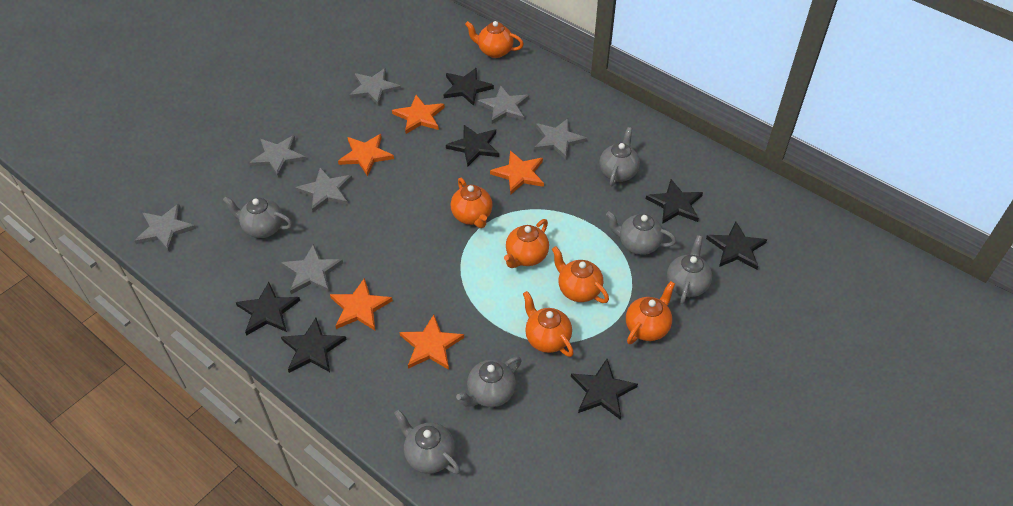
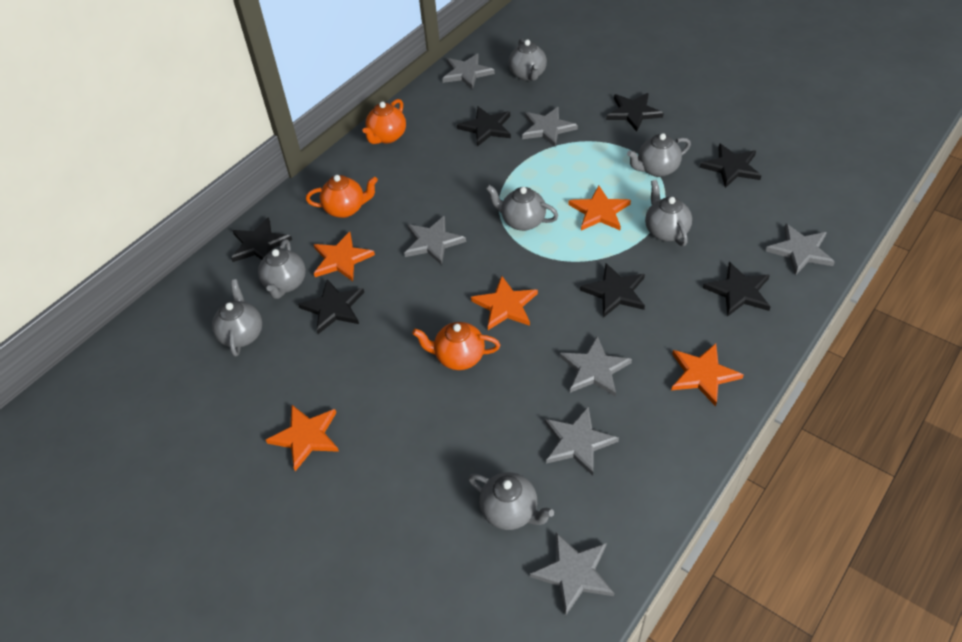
grey teapot: [222,196,293,238] [394,410,460,474] [456,357,522,407] [599,127,640,186] [606,211,676,255] [667,235,712,304] = 6 -> [212,279,262,357] [258,239,306,299] [468,472,554,530] [486,185,558,231] [509,38,547,81] [627,133,691,177] [645,180,692,246] = 7
orange teapot: [451,178,492,228] [465,21,524,58] [504,219,549,268] [523,291,574,357] [552,246,609,303] [626,281,675,344] = 6 -> [306,175,378,218] [363,99,406,144] [412,322,500,370] = 3

